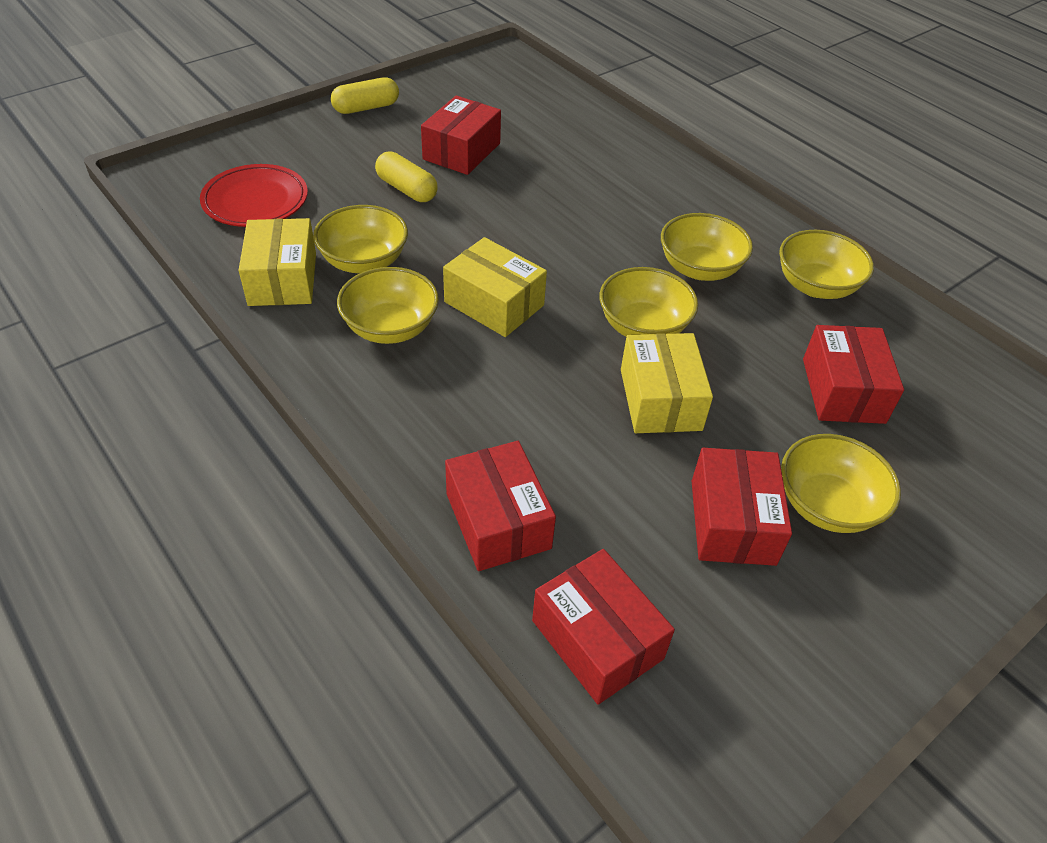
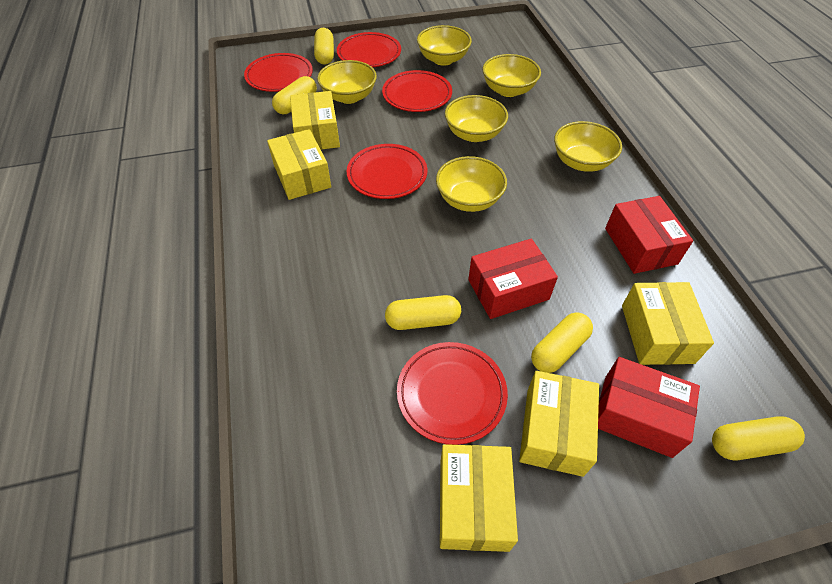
red box: [421,95,501,175] [445,441,556,571] [532,549,675,705] [692,448,792,566] [803,325,904,424] = 5 -> [468,239,558,319] [598,357,700,458] [605,196,693,274] = 3
red plate: [200,164,308,227] = 1 -> [244,53,313,92] [337,32,401,67] [347,144,428,199] [382,70,452,112] [397,342,508,445] = 5
yellow box: [238,218,316,306] [443,237,547,337] [621,333,713,433] = 3 -> [267,129,331,200] [290,91,340,150] [440,444,518,552] [519,371,599,477] [622,282,714,365] = 5
yellow capsule: [331,77,399,114] [375,151,438,202] = 2 -> [272,76,317,114] [314,28,334,65] [385,295,461,330] [531,312,593,373] [712,416,805,460] = 5

